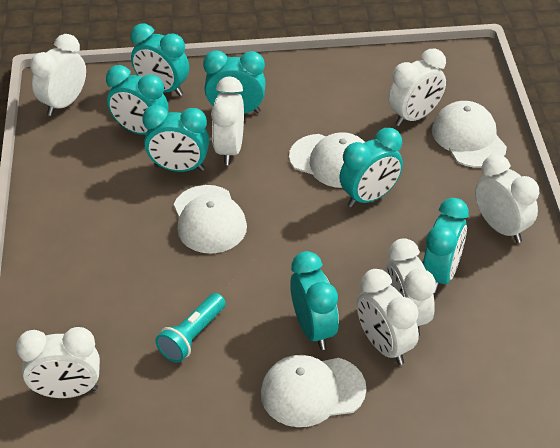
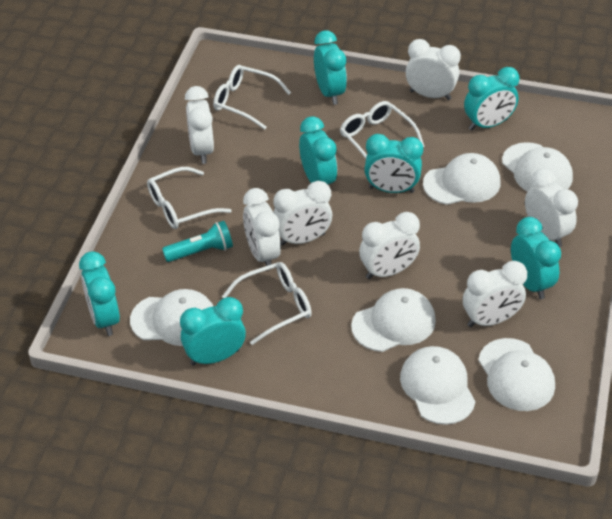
white cap: [174,185,247,254] [261,355,366,427] [289,132,365,188] [432,101,507,168] = 4 -> [130,289,213,346] [351,288,436,352] [400,346,476,425] [423,153,500,205] [478,338,555,411] [502,142,573,192] = 6
white glasses: none = 0 -> [147,167,232,229] [213,65,291,130] [222,262,312,345] [340,101,425,159] = 4

